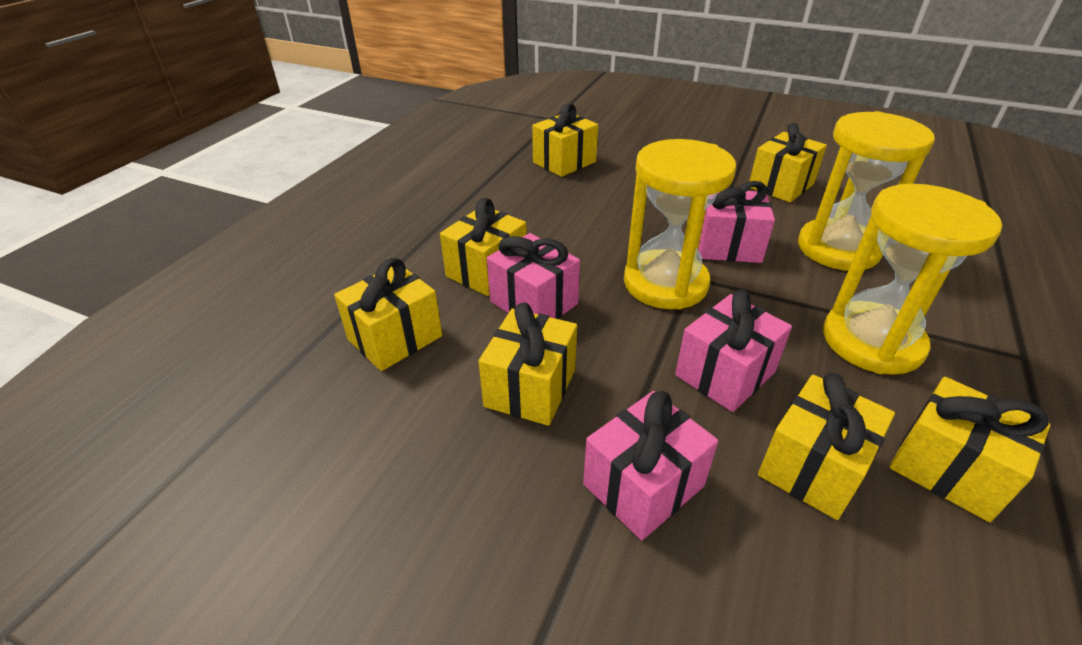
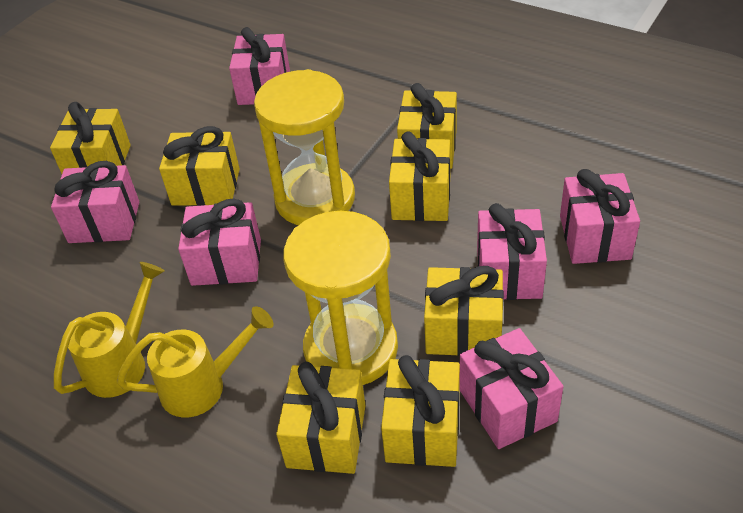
pink gift: [487,233,580,319] [583,391,718,540] [675,290,792,412] [698,181,775,263] = 4 -> [51,161,139,243] [178,198,261,286] [229,27,290,105] [460,328,563,449] [477,203,547,300] [560,169,640,264] = 6
yellow hourglass: [624,139,736,310] [798,111,935,271] [823,184,1002,375] = 3 -> [254,69,355,225] [283,211,398,385] = 2
yellow watering can: none = 0 -> [54,262,165,398] [117,306,274,418] = 2

